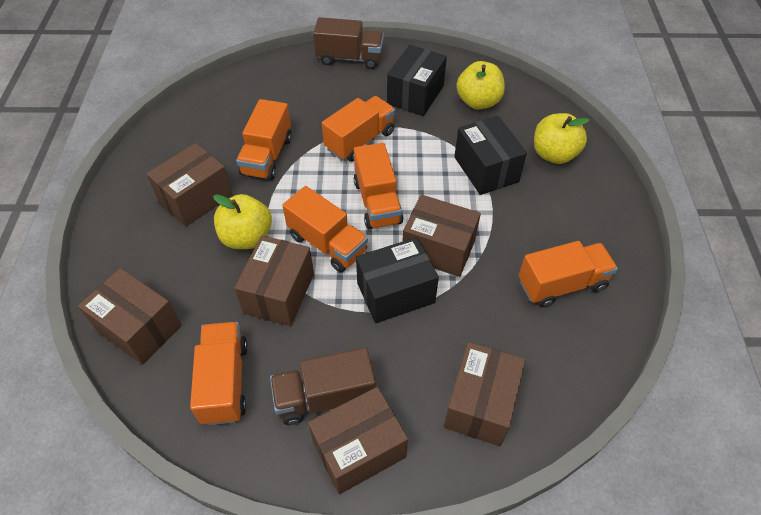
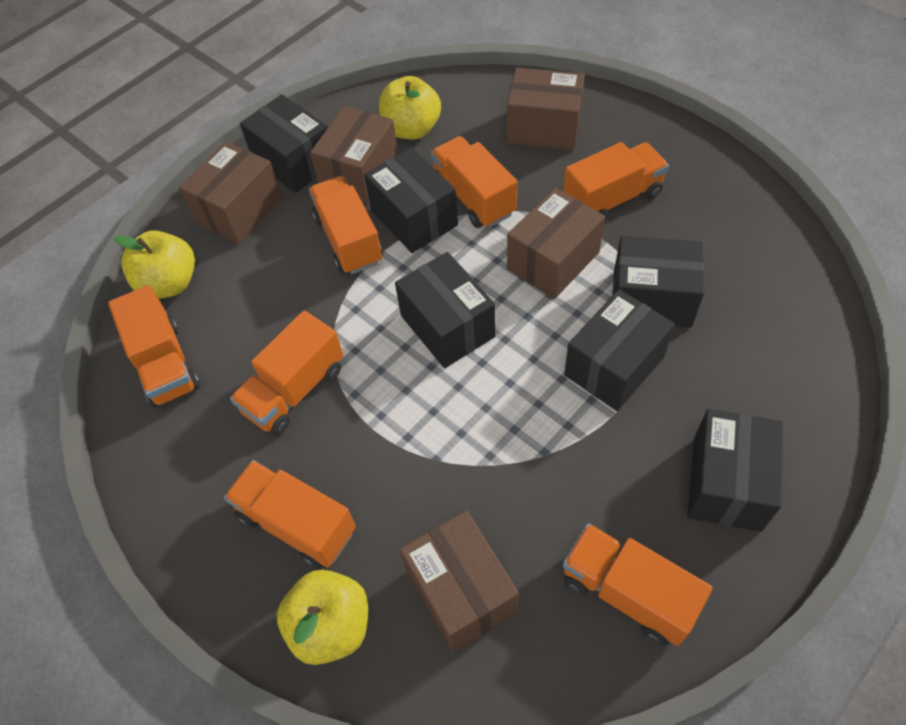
black box: [356,237,439,323] [387,45,447,116] [454,116,527,195] = 3 -> [240,94,328,193] [364,147,458,253] [395,252,496,368] [564,289,675,411] [612,236,704,327] [687,409,783,532] = 6
brown box: [78,268,182,365] [146,143,233,227] [234,235,314,326] [308,387,408,494] [402,194,481,277] [444,342,525,446] = 6 -> [179,141,282,244] [310,106,398,204] [400,511,519,652] [507,68,585,150] [507,188,605,299] = 5
brown truck: [270,348,376,425] [313,17,384,69] = 2 -> none = 0
orange truck: [190,322,248,425] [236,99,292,180] [282,186,368,272] [322,96,395,162] [354,143,403,229] [519,241,618,307] = 6 -> [108,285,200,408] [224,460,356,568] [230,311,343,435] [309,176,383,274] [431,136,517,228] [563,142,669,219] [563,523,713,646] = 7

